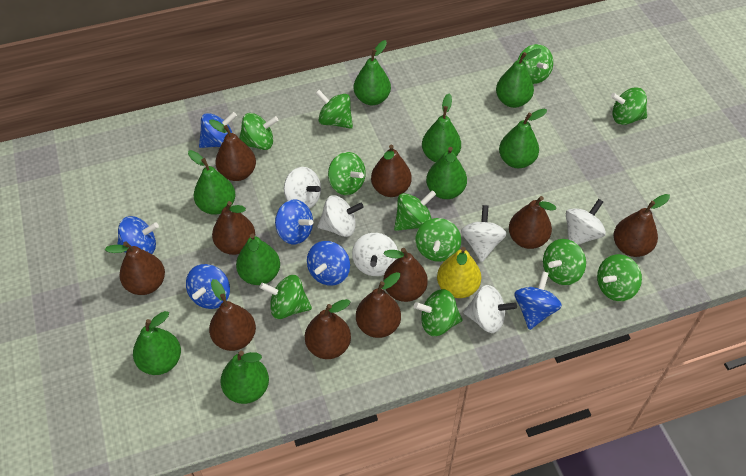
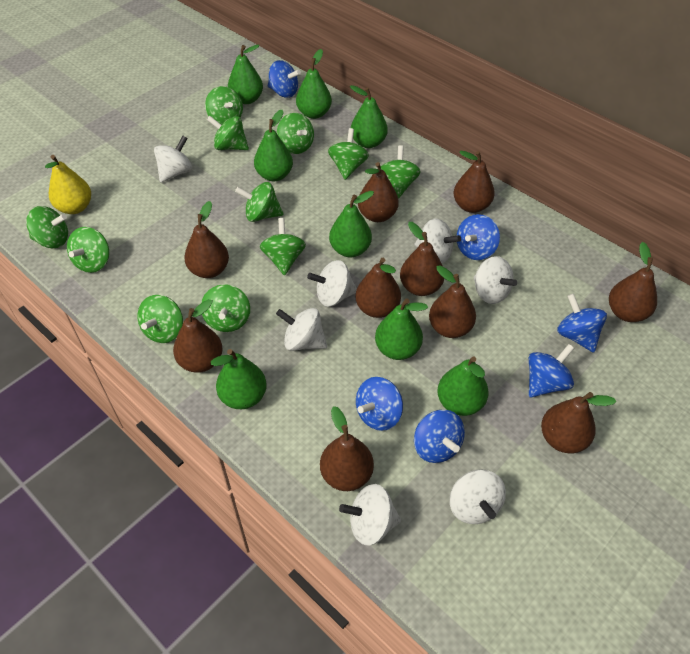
green pear: [133,311,181,375] [188,150,235,215] [220,351,269,404] [236,233,280,285] [354,40,391,105] [422,94,461,162] [426,147,467,199] [496,48,541,108] [499,109,547,168] = 9 -> [211,349,267,409] [228,45,263,104] [254,110,293,181] [296,49,332,119] [329,191,374,257] [350,85,388,148] [375,298,428,360] [437,356,489,416] = 8
white spinning top: [284,167,321,209] [317,195,364,237] [352,233,398,276] [461,205,506,262] [463,285,517,333] [566,199,606,245] = 6 -> [154,136,192,182] [276,308,327,351] [307,260,357,307] [339,484,401,546] [414,218,461,264] [450,469,506,524] [473,256,517,304] = 7

